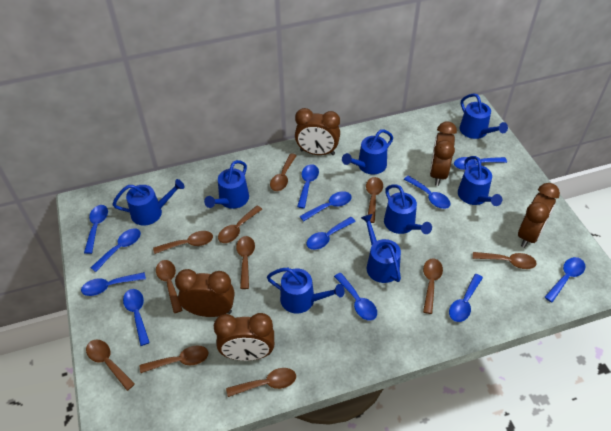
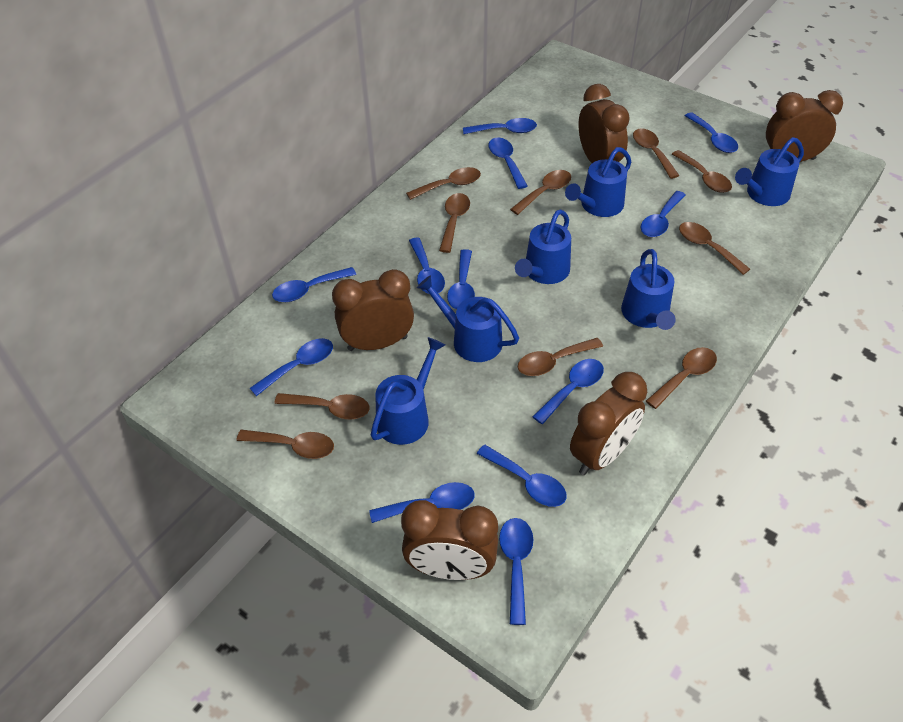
blue watering can: [113,179,185,226] [204,160,249,209] [267,268,345,314] [342,129,393,174] [361,214,401,283] [384,184,432,234] [458,156,502,206] [460,93,508,139] = 8 -> [371,337,445,445] [417,275,519,362] [515,209,571,284] [565,147,631,217] [621,249,676,330] [735,137,804,206] = 6
brown spoon: [86,339,135,391] [140,345,208,373] [153,231,213,254] [156,260,183,313] [218,206,262,243] [226,368,296,397] [236,236,255,289] [270,153,297,191] [366,177,383,223] [423,259,443,314] [473,252,537,269] = 11 -> [236,430,334,459] [274,393,370,420] [406,167,481,200] [439,193,470,253] [510,170,571,215] [518,338,603,376] [633,128,680,179] [646,347,717,409] [672,150,732,193] [679,222,750,275] = 10

